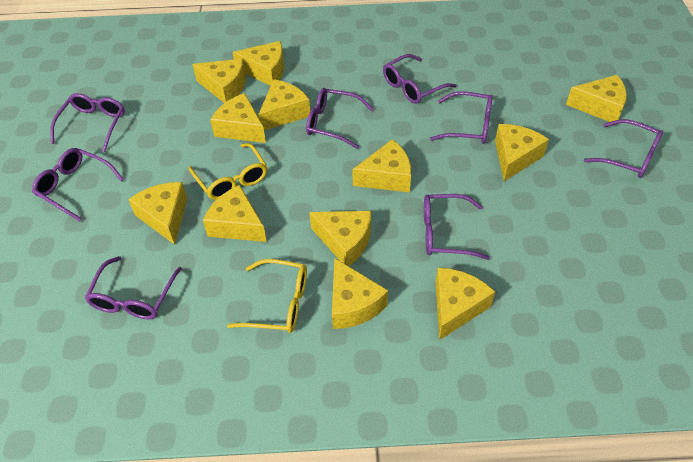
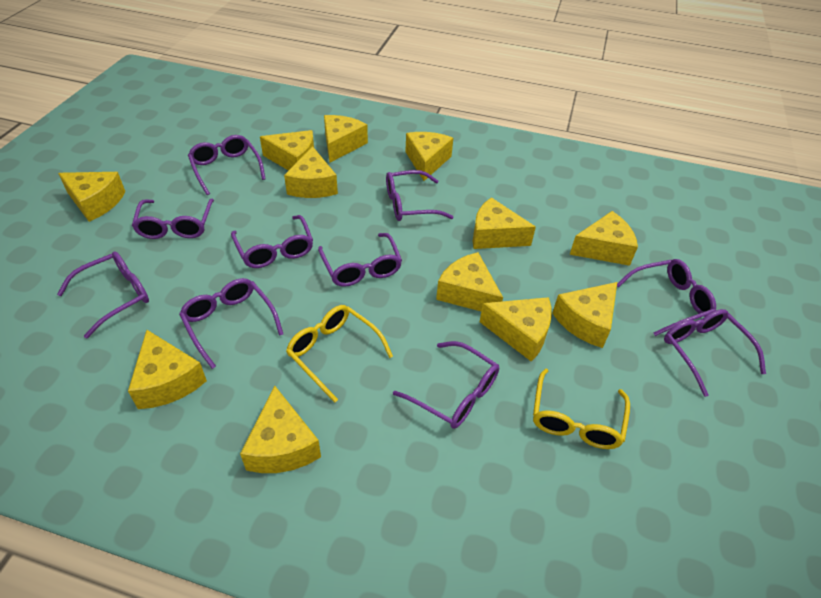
purple glasses: [32,148,124,222] [50,93,125,152] [85,256,182,320] [306,88,374,149] [383,54,456,104] [424,194,490,260] [430,91,493,144] [584,119,663,178] = 8 -> [57,251,149,339] [132,199,214,239] [179,278,283,369] [188,135,266,195] [231,215,313,268] [318,233,402,287] [386,170,453,221] [393,341,499,429] [617,259,716,336] [664,309,766,397] = 10

